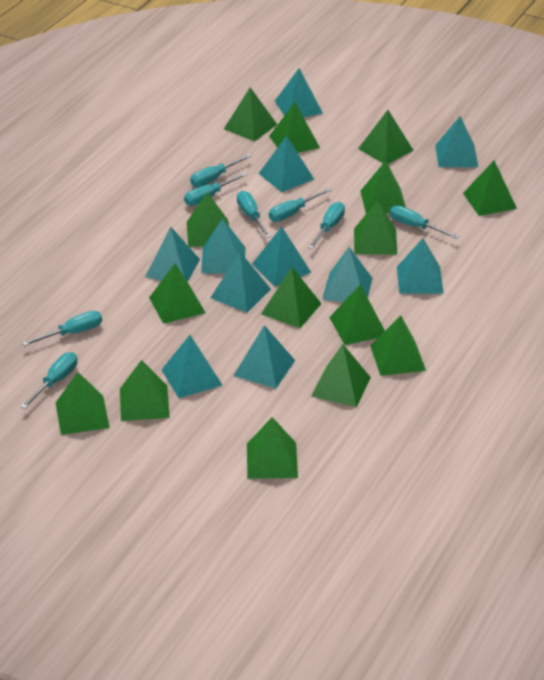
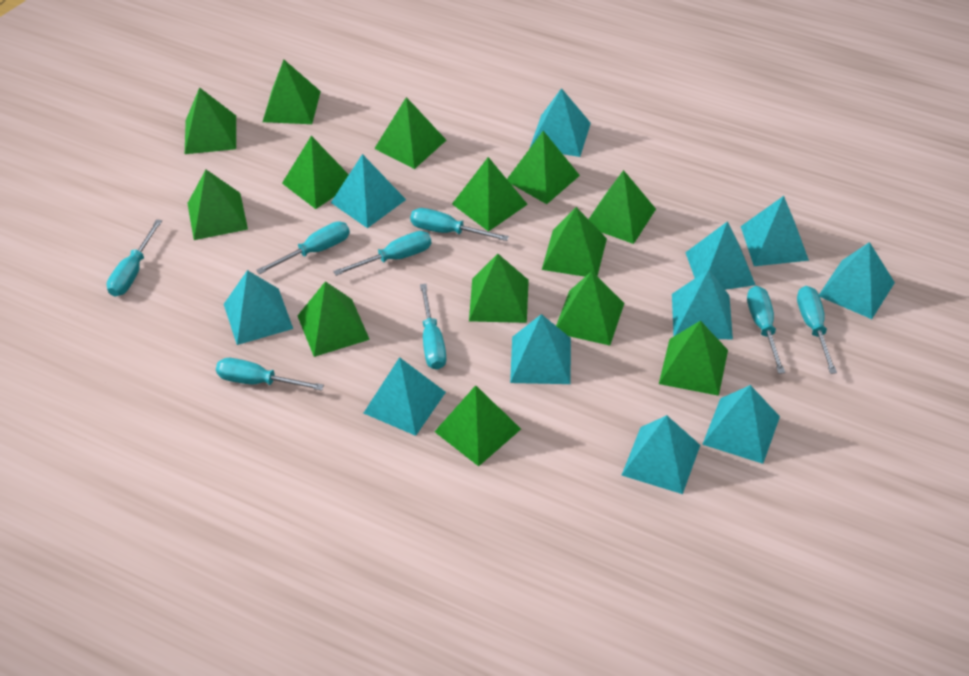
green pyramid: [56,372,110,435] [120,360,170,421] [149,263,206,324] [187,192,229,247] [224,87,277,142] [247,417,298,479] [261,267,322,328] [269,102,320,153] [311,344,371,407] [329,285,385,345] [354,200,397,255] [358,110,414,164] [360,161,406,213] [370,315,426,376] [463,161,517,216] = 15 -> [185,87,236,154] [187,170,248,240] [263,60,321,124] [282,136,349,209] [298,281,370,357] [374,97,446,169] [434,385,521,466] [452,157,528,232] [469,254,529,323] [507,131,580,204] [542,207,607,277] [556,271,624,346] [589,170,656,244] [659,321,728,396] = 14

